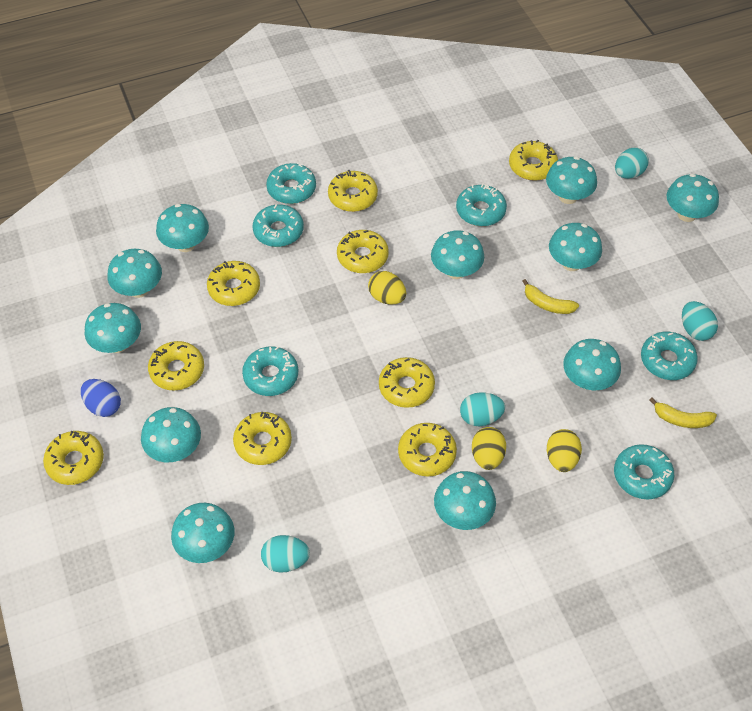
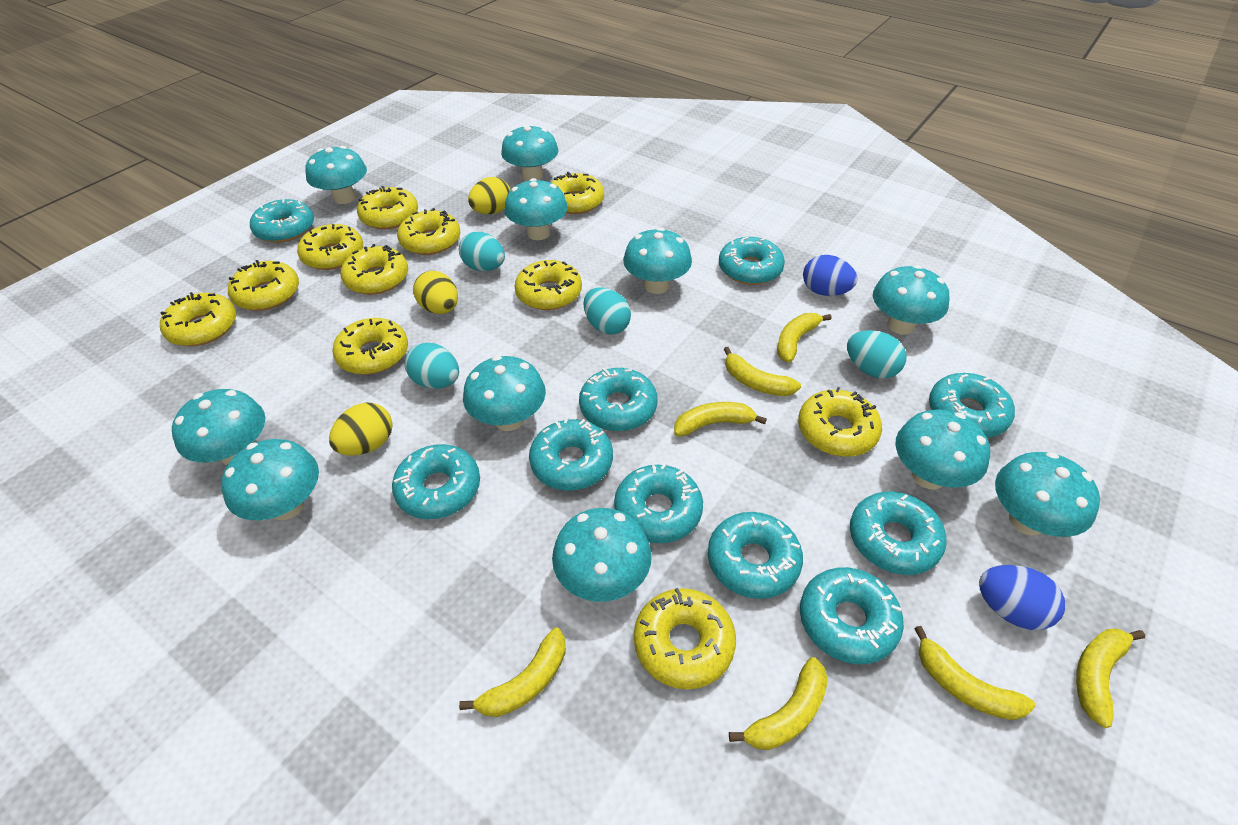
blue egg: [81,379,121,417] = 1 -> [803,255,858,296] [979,565,1065,630] = 2
turquoise donut: [242,346,298,396] [253,205,304,247] [266,163,316,204] [456,184,507,226] [614,444,674,499] [641,331,698,380] = 6 -> [250,199,314,243] [392,444,480,519] [529,417,613,491] [579,367,657,431] [614,463,703,543] [708,512,803,599] [719,237,785,285] [800,567,904,664] [850,491,947,575] [929,373,1015,437] = 10
yellow banana: [522,279,579,314] [649,398,717,428] = 2 -> [459,628,566,717] [674,402,767,436] [723,347,801,396] [729,657,828,750] [777,313,831,363] [914,626,1035,720] [1076,628,1145,728] = 7
yellow donut: [43,431,104,485] [148,341,204,390] [207,261,260,306] [233,412,292,465] [328,170,378,212] [337,230,389,273] [379,357,435,408] [398,423,457,477] [509,140,558,181] = 9 -> [160,292,236,346] [228,260,299,311] [297,224,363,270] [332,318,408,375] [341,244,408,295] [357,186,418,229] [397,208,461,255] [514,260,582,310] [551,172,604,214] [634,588,736,689] [798,387,882,457] = 11

